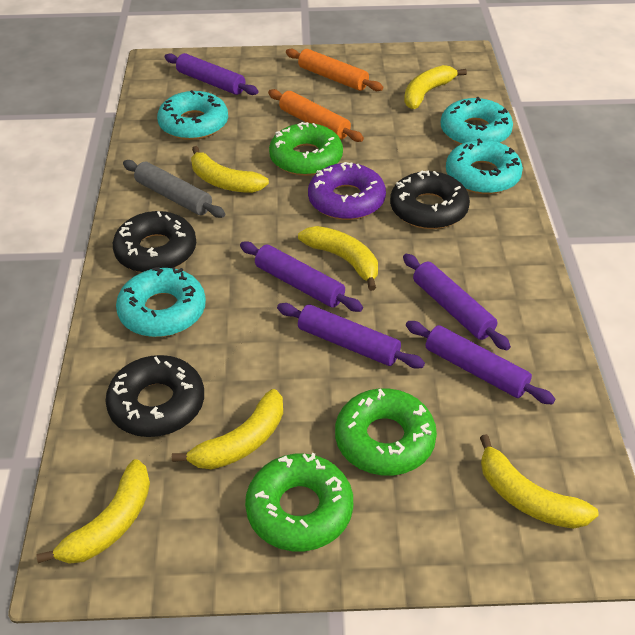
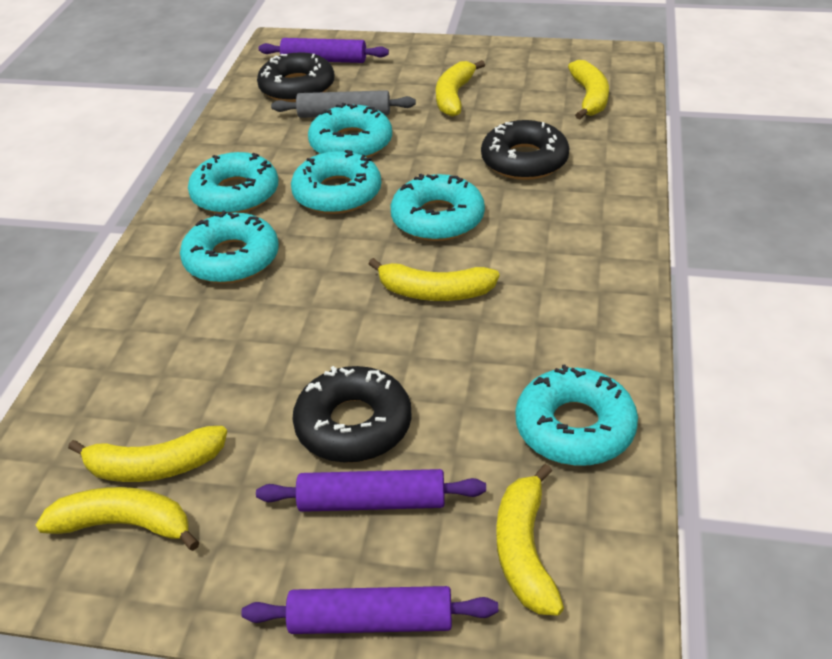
green donut: [245,453,353,551] [269,122,343,176] [335,388,437,476] = 3 -> none = 0
orange rolling pin: [268,89,364,142] [286,48,383,91] = 2 -> none = 0
purple donut: [308,162,386,220] = 1 -> none = 0
purple rolling pin: [165,53,259,95] [240,241,363,312] [277,303,425,369] [403,254,511,350] [406,321,555,404] = 5 -> [241,586,498,634] [256,469,486,512] [259,38,389,63] = 3
turquoise donut: [116,267,206,337] [157,90,228,140] [441,97,513,145] [446,139,523,194] = 4 -> [180,210,279,284] [188,152,278,214] [291,150,381,214] [308,103,392,158] [391,174,485,241] [515,364,638,466] = 6

